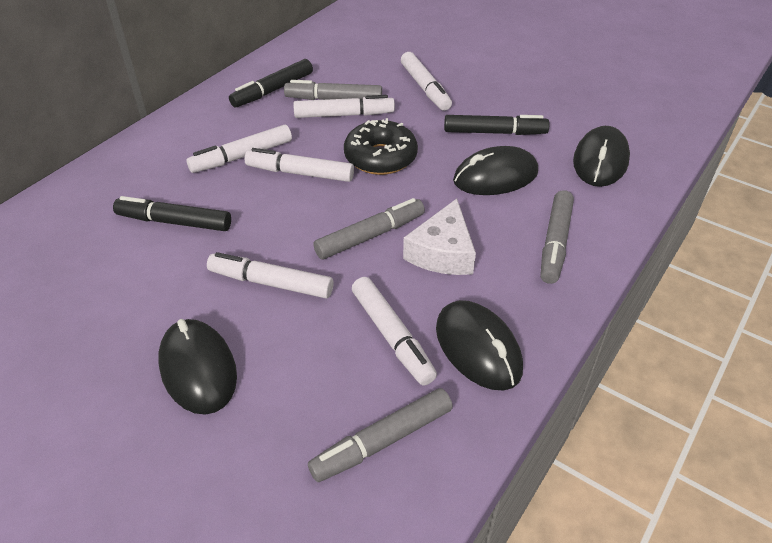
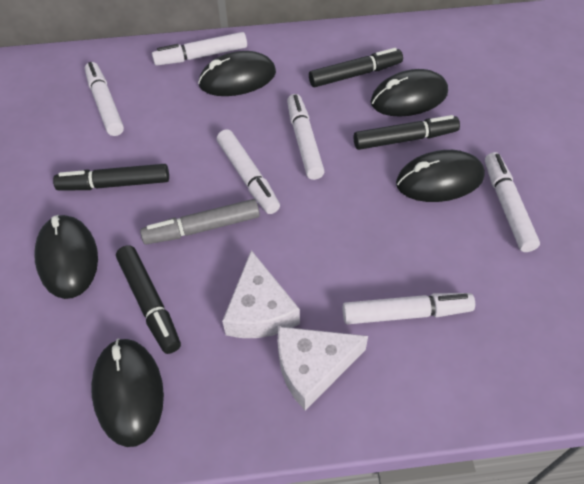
black donut: [344,118,418,175] = 1 -> none = 0
black marker: [113,196,231,231] [229,59,313,108] [444,115,549,135] = 3 -> [53,164,169,191] [116,245,181,354] [309,48,403,87] [354,115,460,150] = 4
black mouse: [158,319,237,415] [436,300,523,391] [453,146,538,195] [573,126,630,187] = 4 -> [35,215,98,299] [91,339,164,447] [198,51,276,96] [370,69,448,117] [396,150,485,202] = 5
grey marker: [284,80,382,100] [308,388,453,482] [313,198,425,260] [540,190,574,284] = 4 -> [140,199,260,244] = 1
white cheese: [403,199,476,275] = 1 -> [222,250,300,338] [278,327,368,410] = 2

